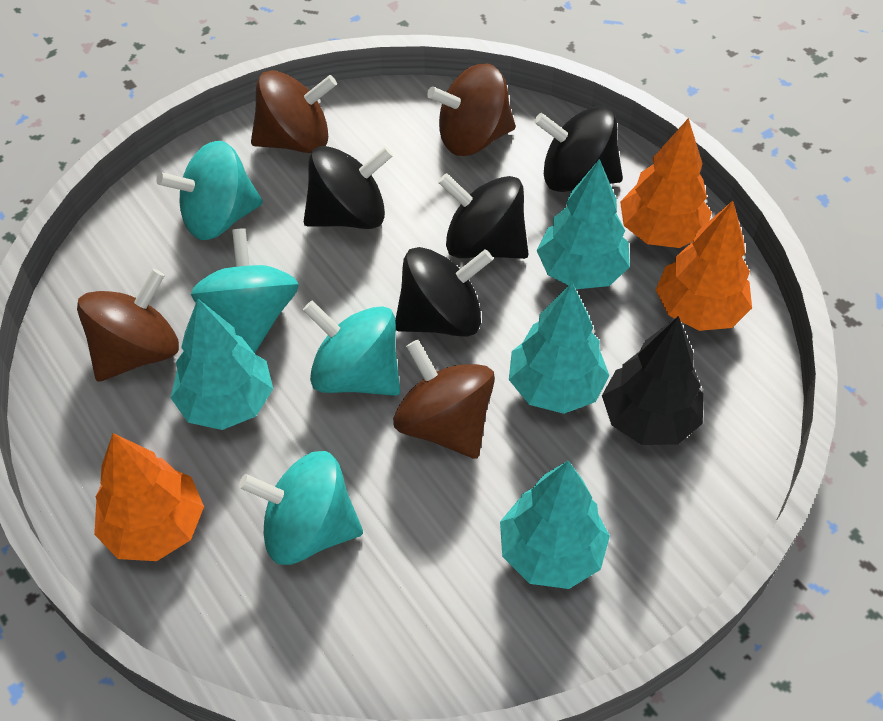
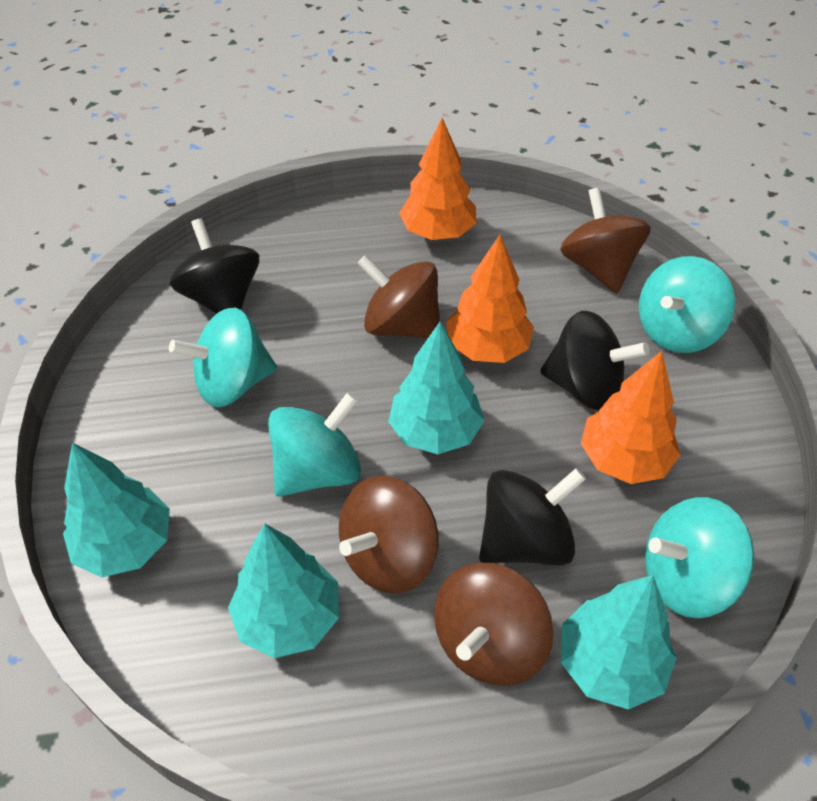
black spinning top: [304,146,393,229] [395,247,493,337] [438,173,529,259] [534,106,623,192] = 4 -> [170,218,259,314] [479,468,586,566] [540,311,649,410] = 3
black tree: [602,316,704,445] = 1 -> none = 0

